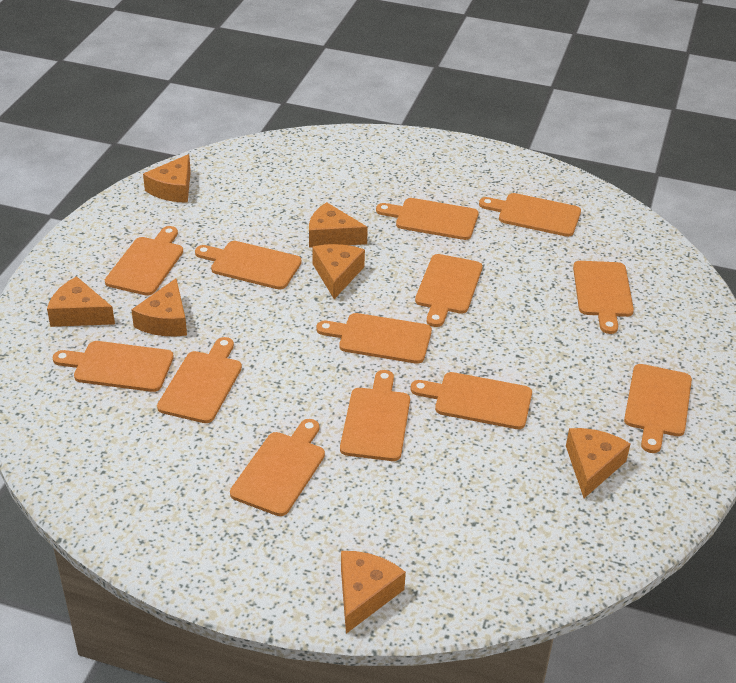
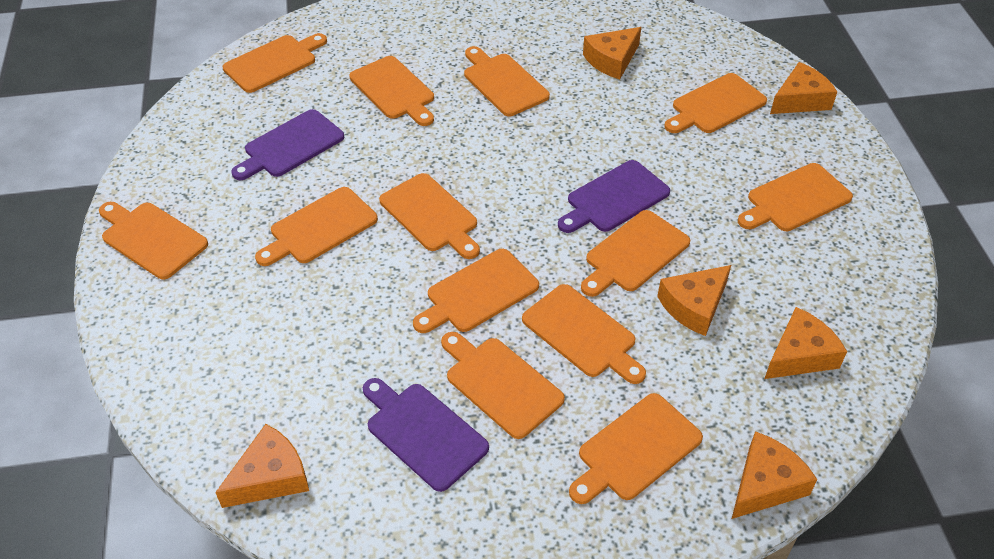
orange cheese: [47,276,115,327] [131,278,187,337] [143,154,191,203] [309,202,368,248] [312,244,365,299] [341,551,406,634] [566,428,631,498] = 7 -> [215,424,309,508] [583,27,641,79] [657,265,731,336] [732,431,818,519] [764,307,847,379] [770,62,837,114] = 6
purple cutting board: none = 0 -> [231,109,344,180] [363,378,489,492] [558,160,670,233] = 3

